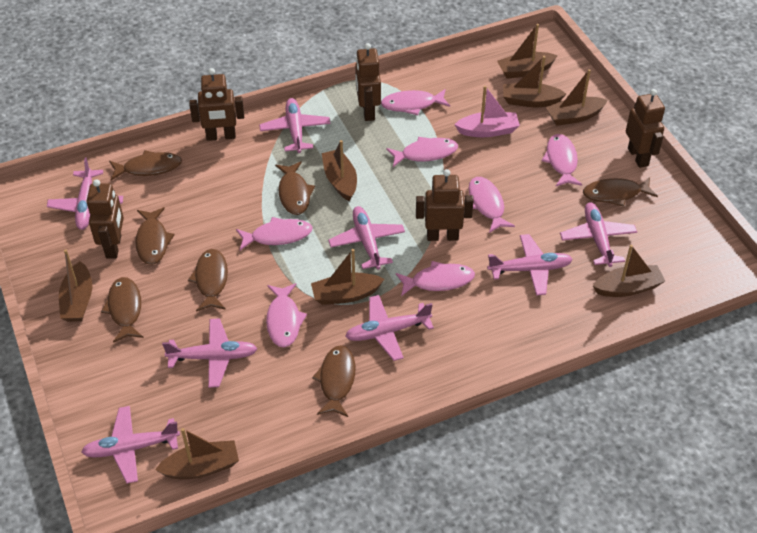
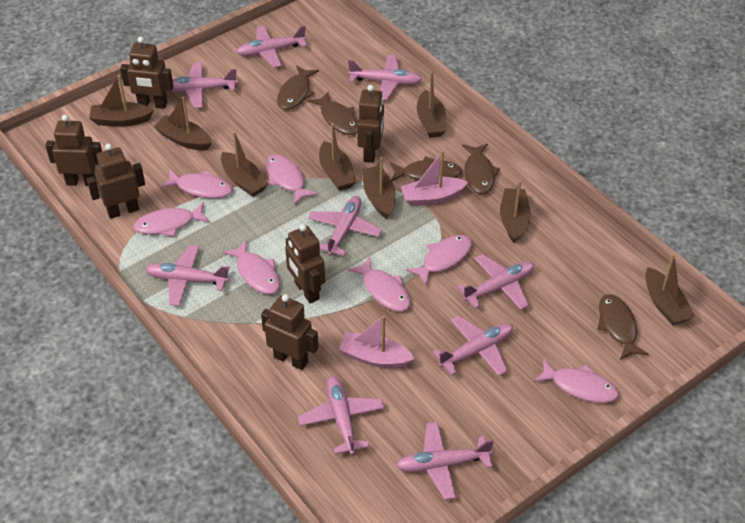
brown fish: [101,277,143,343] [109,150,182,180] [135,207,175,265] [188,249,228,312] [275,161,315,215] [312,345,355,417] [583,177,658,207] = 7 -> [277,65,319,110] [308,91,358,135] [390,156,462,181] [462,144,500,194] [597,294,649,360] = 5
brown robot: [86,179,124,258] [189,68,244,141] [355,43,381,121] [416,169,474,241] [626,89,665,168] = 5 -> [45,115,102,186] [87,144,145,219] [120,37,174,109] [261,294,319,370] [285,224,325,303] [357,85,384,163] = 6
pink boat: [454,86,520,137] = 1 -> [339,316,415,368] [401,151,468,206] = 2
pink plane: [47,158,123,230] [81,406,180,484] [162,318,258,388] [259,98,331,153] [328,206,405,270] [345,295,434,361] [487,234,573,296] [560,202,637,267] = 8 -> [145,245,230,306] [171,62,238,108] [236,25,307,68] [298,376,384,455] [308,196,382,256] [348,55,422,100] [396,422,494,500] [432,315,513,376] [457,254,534,310] = 9

